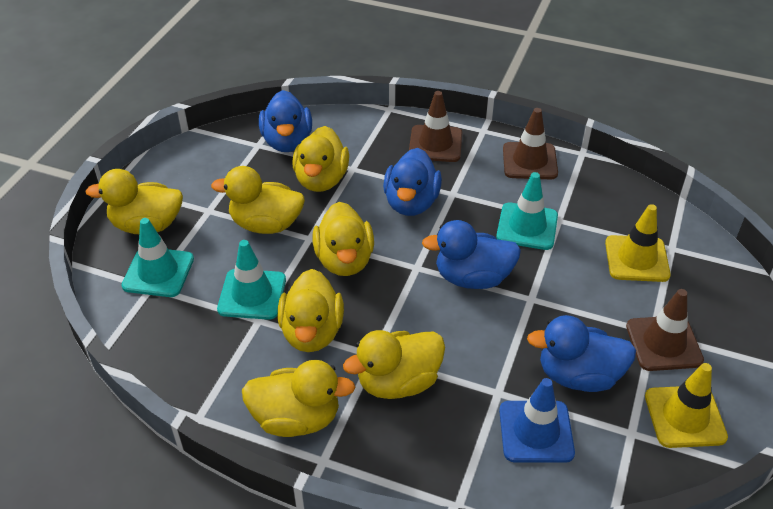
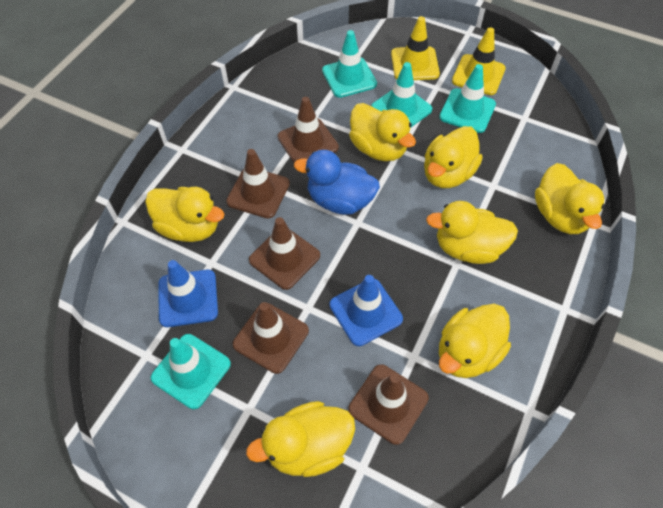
blue duck: [259,90,312,152] [383,148,442,216] [422,220,521,289] [527,315,636,392] = 4 -> [294,150,380,215] = 1
blue traffic cone: [499,378,575,463] = 1 -> [158,260,218,327] [329,275,403,346] = 2
brown traffic cone: [409,91,462,162] [503,108,558,179] [626,289,704,371] = 3 -> [226,149,290,219] [233,302,309,374] [249,217,320,290] [278,97,339,163] [348,365,429,445] = 5
turquoise traffic cone: [122,218,194,297] [217,240,286,320] [496,172,558,250] = 3 -> [151,334,231,409] [322,30,377,98] [371,62,432,128] [439,64,496,133] = 4

